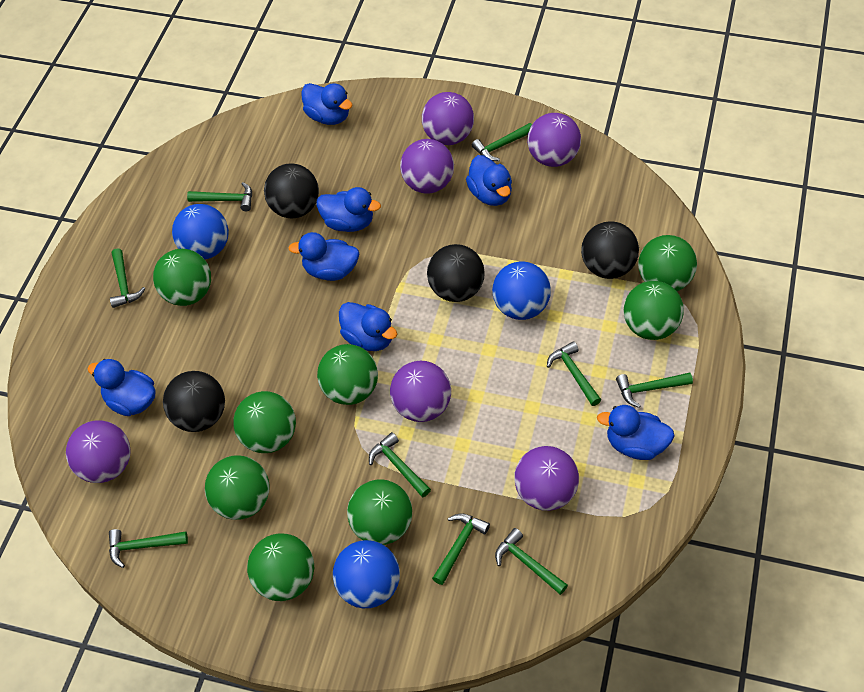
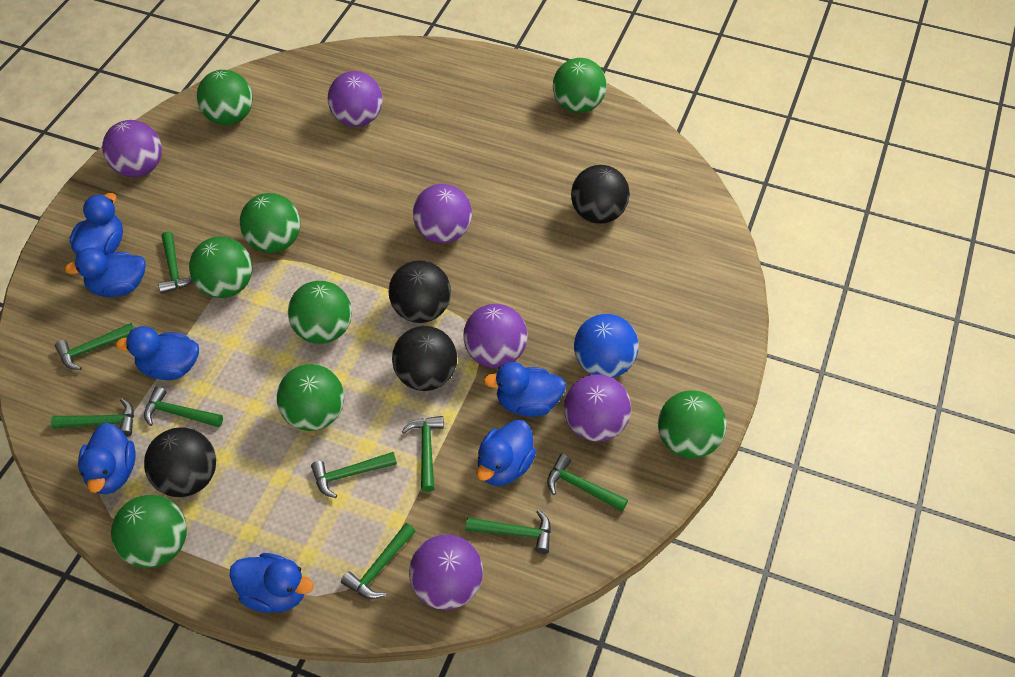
blue ball: [172,204,229,259] [333,540,400,608] [492,261,551,320] = 3 -> [574,314,639,378] = 1

